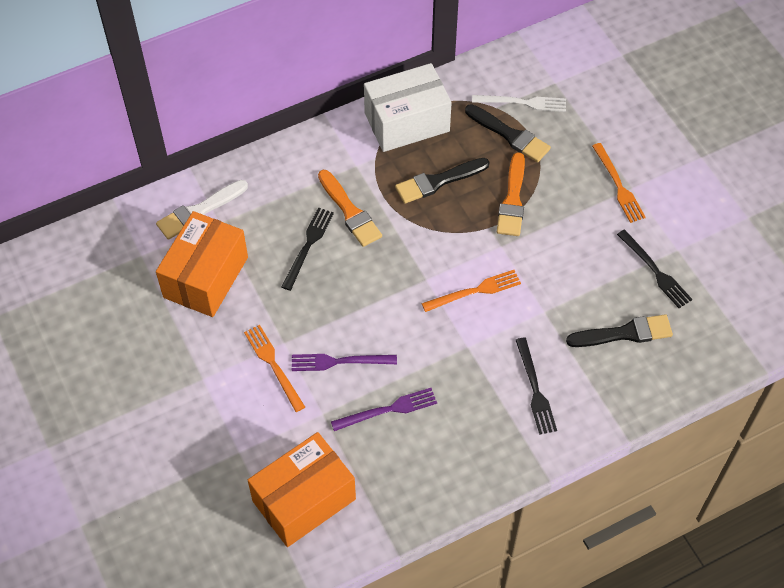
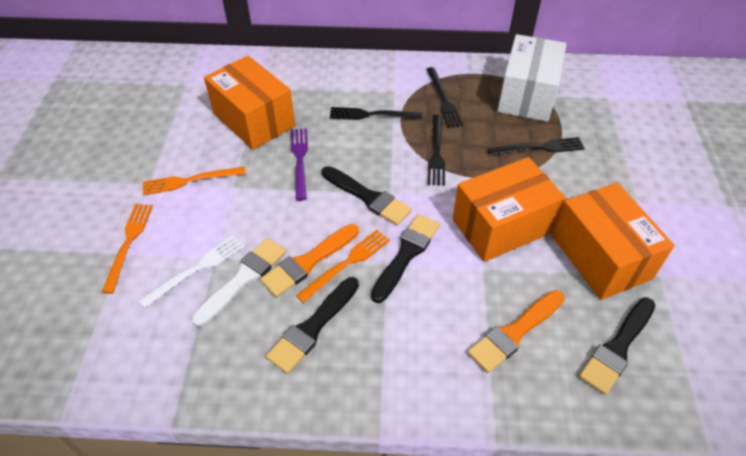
black brush: [395,158,490,204] [465,104,551,162] [566,314,673,347] = 3 -> [266,277,359,374] [322,166,412,225] [371,214,440,303] [579,298,655,395] = 4
black fork: [281,207,334,291] [516,338,557,435] [617,230,692,308] = 3 -> [330,107,422,120] [426,67,463,128] [428,115,445,186] [487,137,585,156] = 4
orange box: [156,211,248,317] [248,432,356,547] = 2 -> [204,56,295,150] [452,157,566,262] [552,183,675,300] = 3
purple fork: [292,354,397,371] [331,388,437,431] = 2 -> [291,128,308,201] = 1

